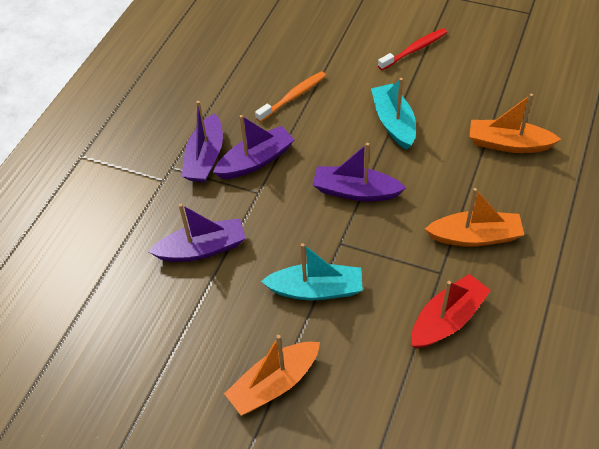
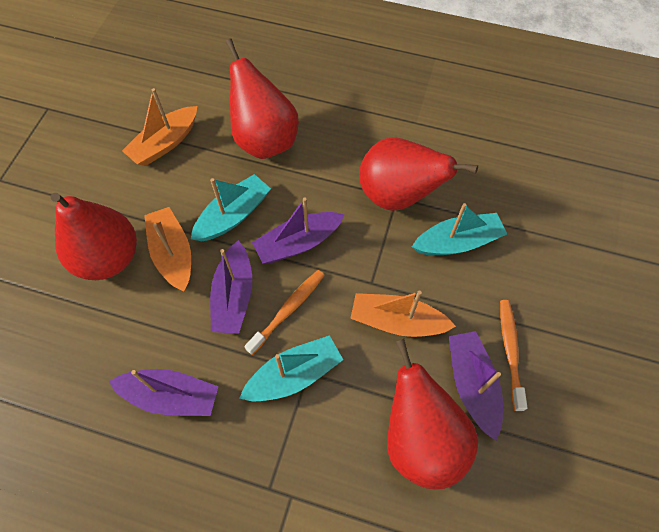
orange toothbrush: [255,71,326,122] = 1 -> [244,270,324,355] [500,300,527,411] = 2
red boat: [411,274,491,348] = 1 -> none = 0
red pear: none = 0 -> [51,193,137,280] [225,38,299,159] [359,137,478,211] [387,339,478,489] = 4
red toothbrush: [378,28,447,70] = 1 -> none = 0
turquoise boat: [261,243,363,300] [371,78,416,150] = 2 -> [191,174,271,241] [239,335,343,401] [412,203,507,255] = 3

